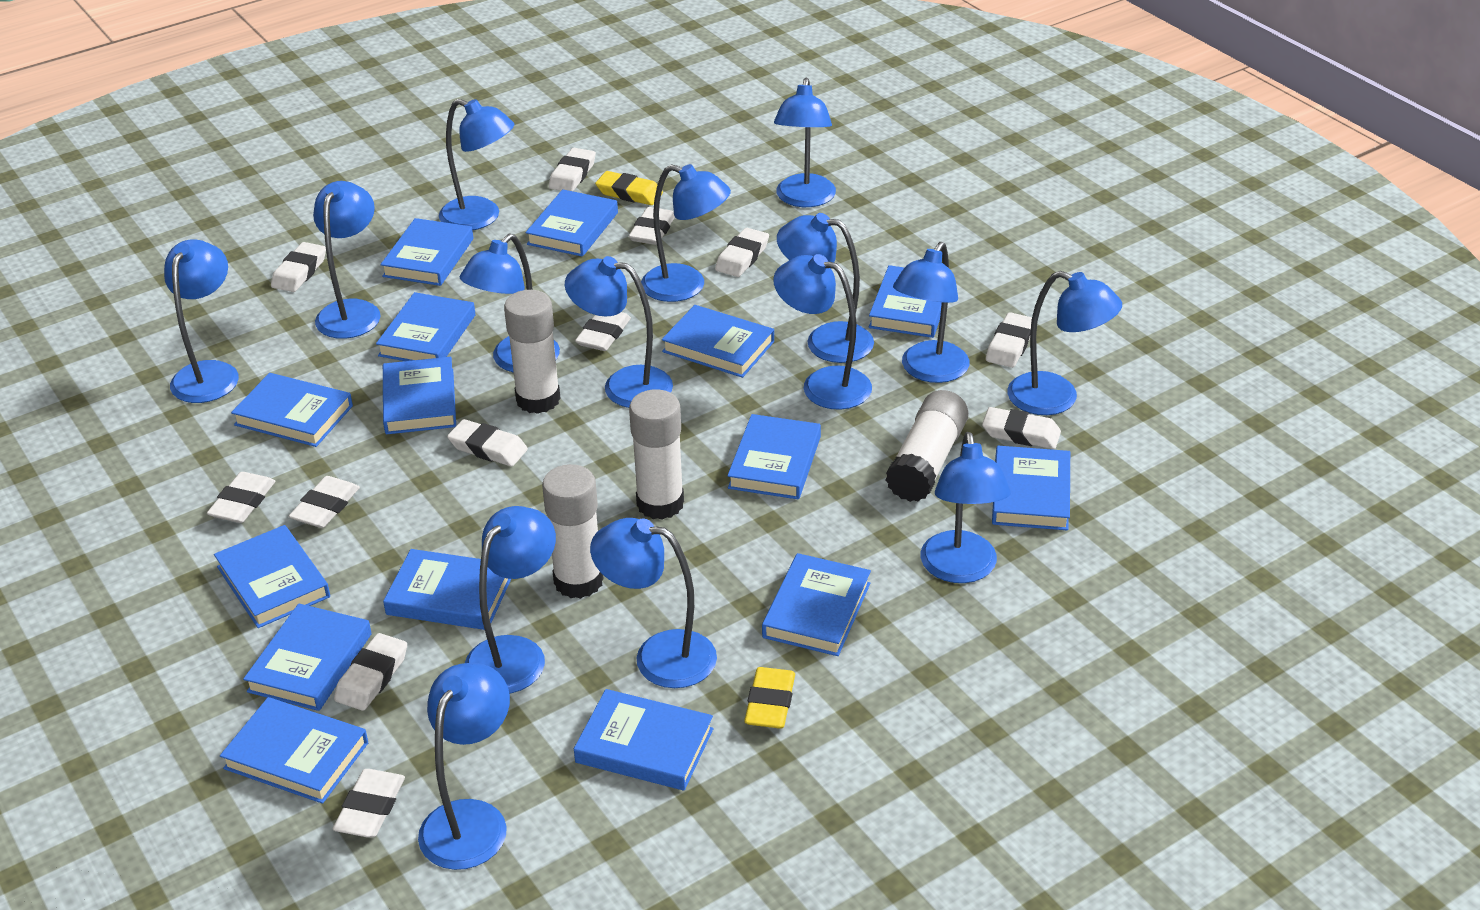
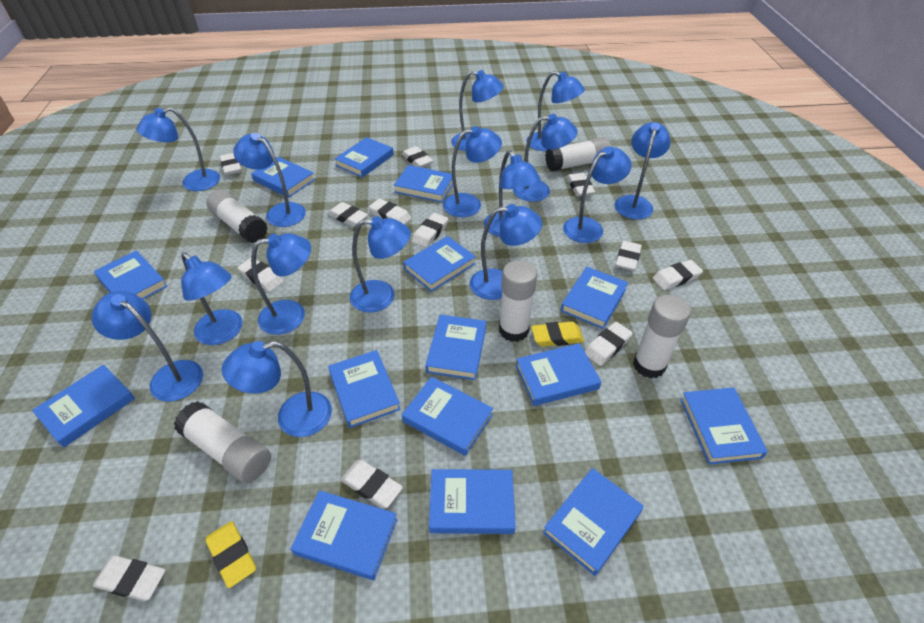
white glue stick: [504,290,561,414] [542,464,604,599] [629,389,684,520] [886,390,969,502] = 4 -> [174,401,271,483] [206,190,268,243] [499,260,537,342] [545,137,611,172] [633,295,691,378] = 5

